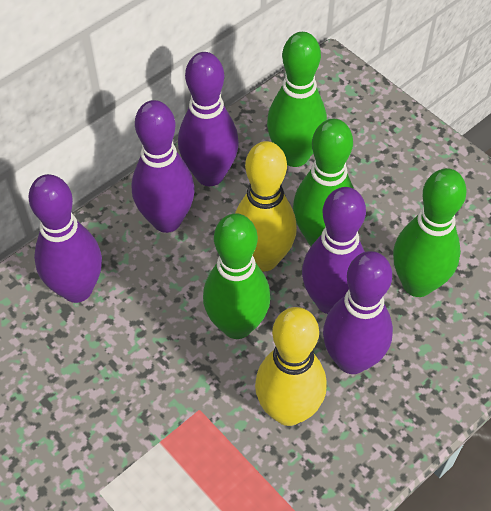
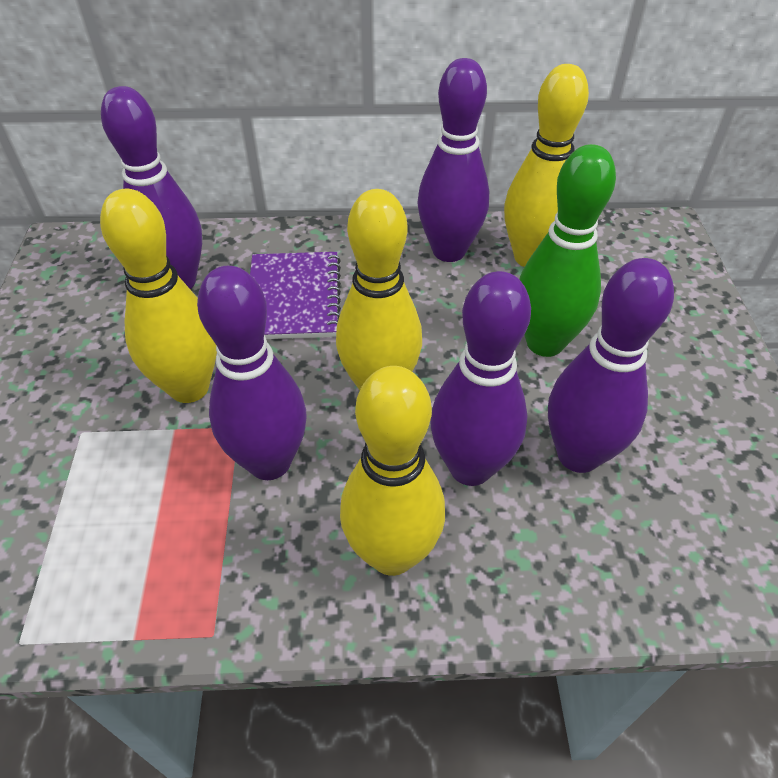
green bowling pin: [203,213,271,339] [267,32,327,167] [293,119,354,246] [393,168,467,297] = 4 -> [519,144,616,357] = 1
purple notebook: none = 0 -> [250,252,341,339] = 1
yellow bowling pin: [235,141,297,272] [255,307,327,426] = 2 -> [100,189,217,403] [336,189,422,390] [340,366,445,576] [504,64,589,267] = 4

